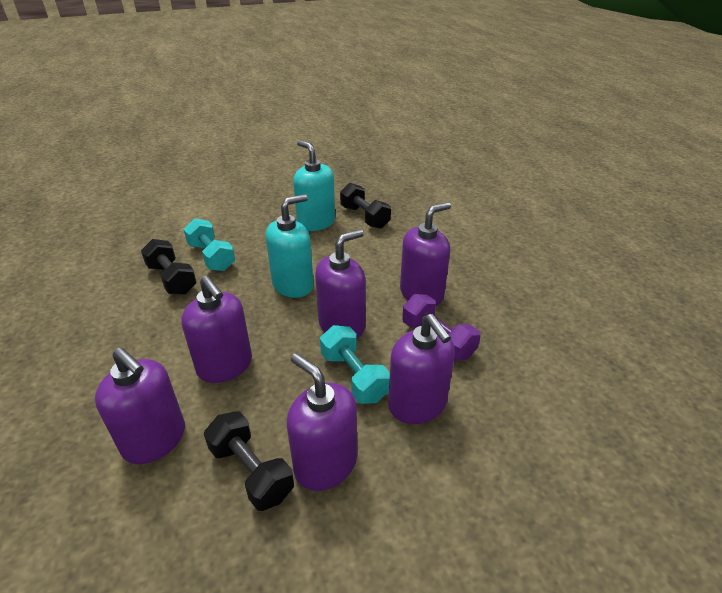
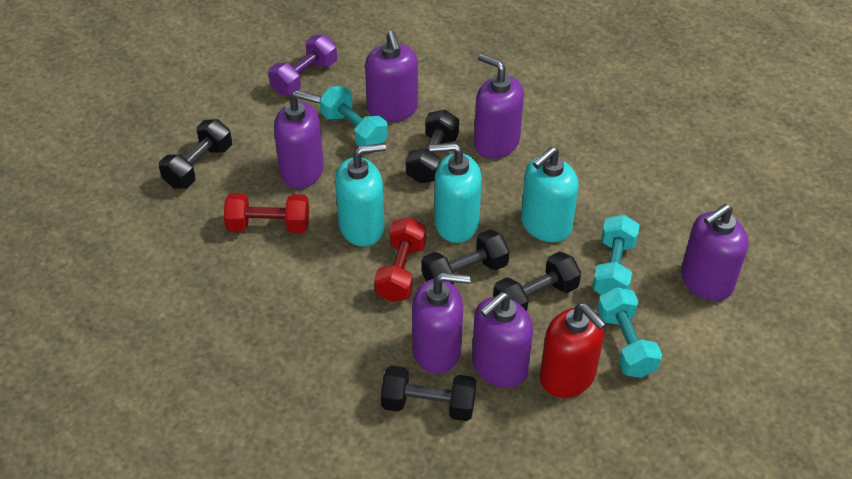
black dumbbell: [141,239,197,295] [204,411,294,511] [340,183,391,229] = 3 -> [159,119,232,188] [381,366,476,421] [406,110,459,183] [422,229,509,285] [493,251,581,311] = 5
red dumbbell: none = 0 -> [224,193,309,233] [374,217,426,302] = 2
red soap dispenser: none = 0 -> [540,303,606,398] = 1
turquoise dumbbell: [183,218,235,271] [320,325,390,404] = 2 -> [320,86,388,146] [592,215,640,295] [597,287,662,378] = 3
turquoise soap dispenser: [266,194,314,298] [293,140,335,231] = 2 -> [335,143,386,247] [429,143,482,243] [521,147,579,242] = 3

